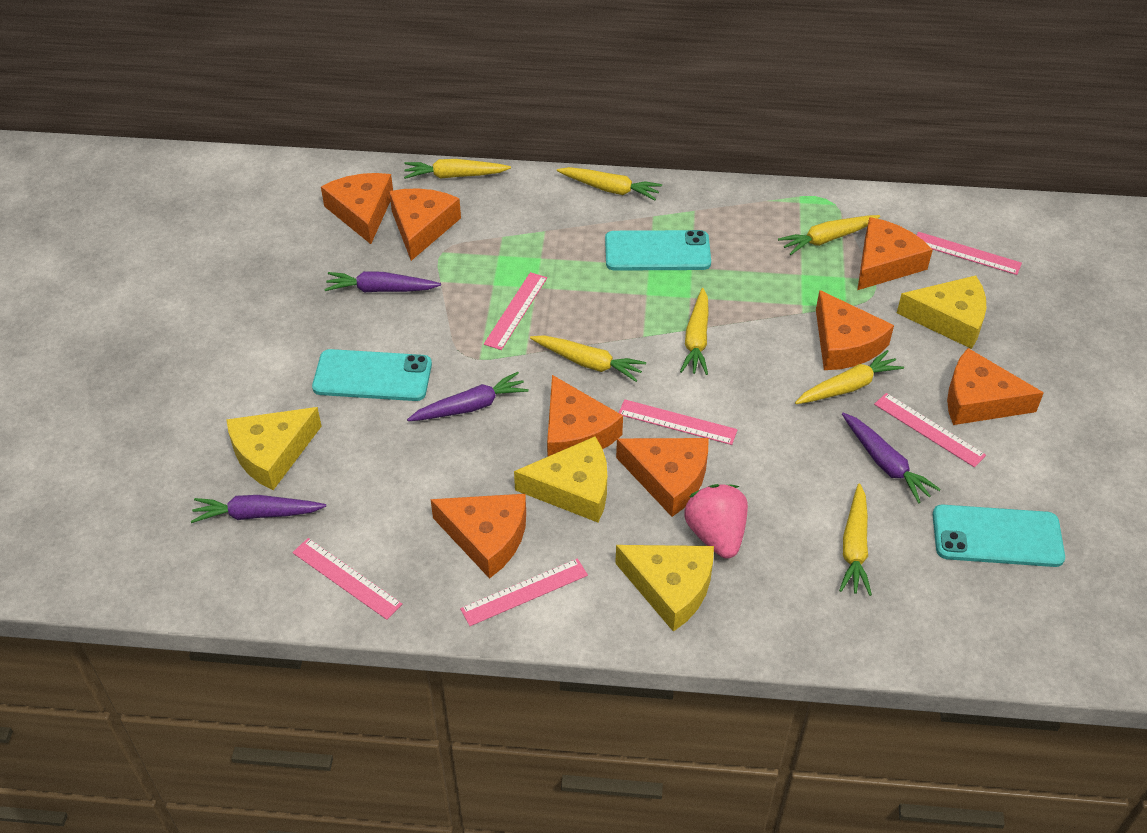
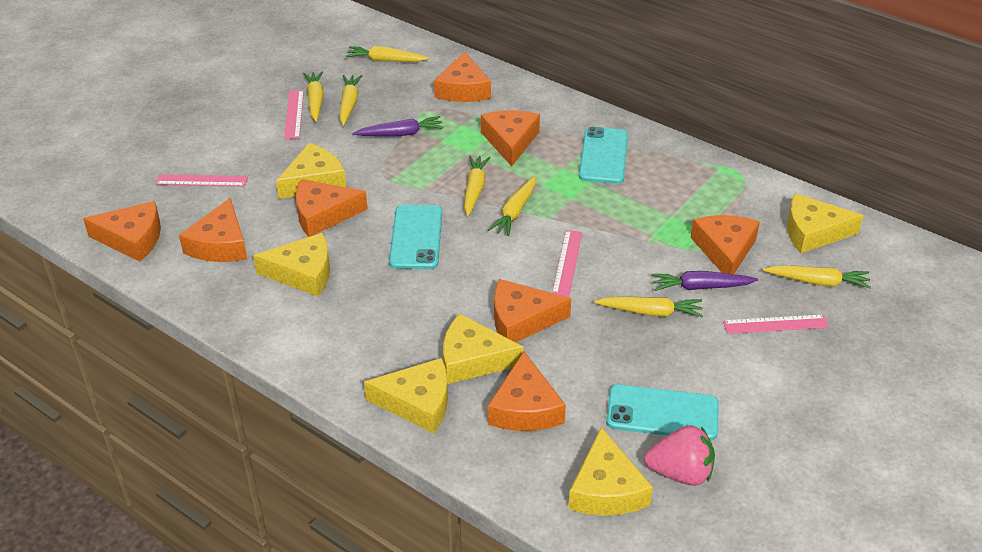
pink ruler: [292,538,402,620] [460,558,588,626] [484,272,547,350] [619,399,738,445] [874,393,986,467] [917,232,1022,275] = 6 -> [156,174,248,186] [284,90,304,139] [552,230,582,297] [723,314,829,334] = 4
purple carrot: [191,495,326,523] [324,271,441,292] [407,372,529,421] [842,413,941,504] = 4 -> [352,116,444,136] [651,271,758,291] = 2
yellow cheese: [226,407,322,490] [514,437,607,522] [615,545,714,632] [897,275,987,349] = 4 -> [253,233,330,296] [276,143,346,199] [364,358,448,433] [443,314,524,384] [568,427,653,516] [787,193,864,253] = 6

